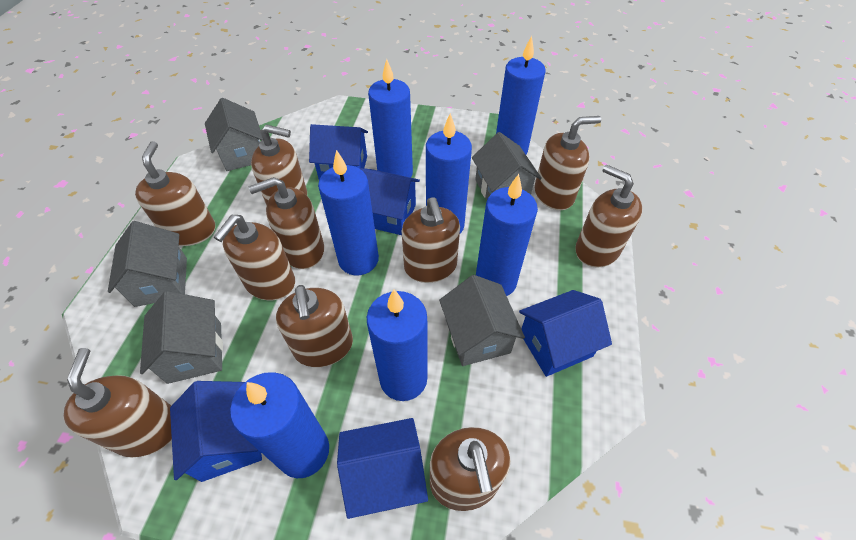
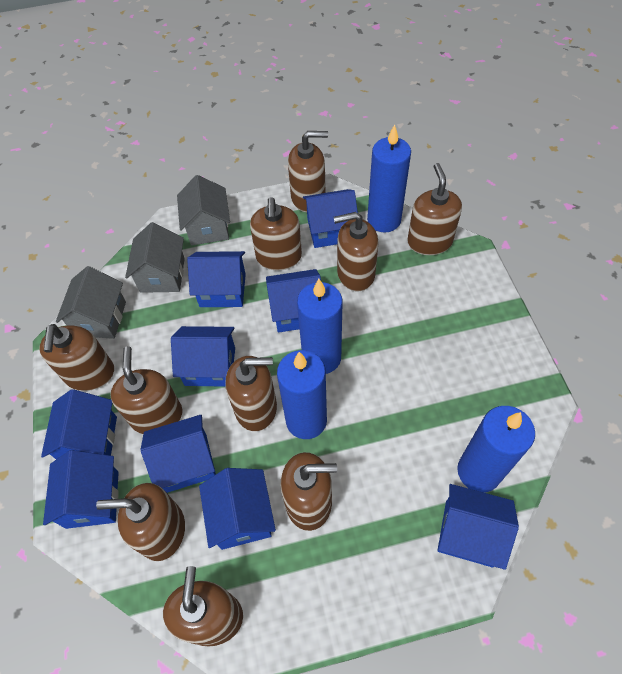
blue candle: [230,372,329,478] [318,150,379,275] [367,289,428,401] [368,59,413,178] [426,113,472,234] [476,174,538,296] [496,36,545,155] = 7 -> [277,350,327,439] [297,279,342,374] [367,124,411,233] [457,406,535,493] = 4
blue house: [170,381,262,482] [309,124,368,179] [337,418,428,519] [359,168,420,235] [519,290,612,377] = 5 -> [41,389,117,459] [43,450,119,529] [140,415,216,493] [171,326,235,387] [187,251,246,307] [199,468,276,550] [266,269,321,333] [303,189,358,248] [437,484,519,570] = 9
grey house: [108,221,187,307] [140,291,223,384] [205,98,263,171] [439,275,525,366] [472,132,542,200] = 5 -> [56,266,126,339] [125,222,185,293] [177,175,230,245] = 3

